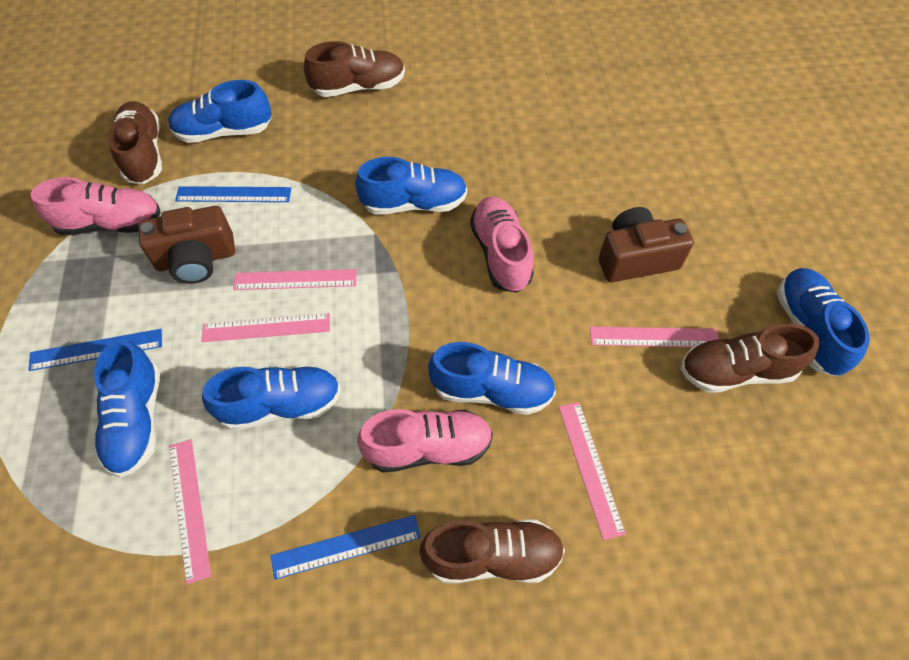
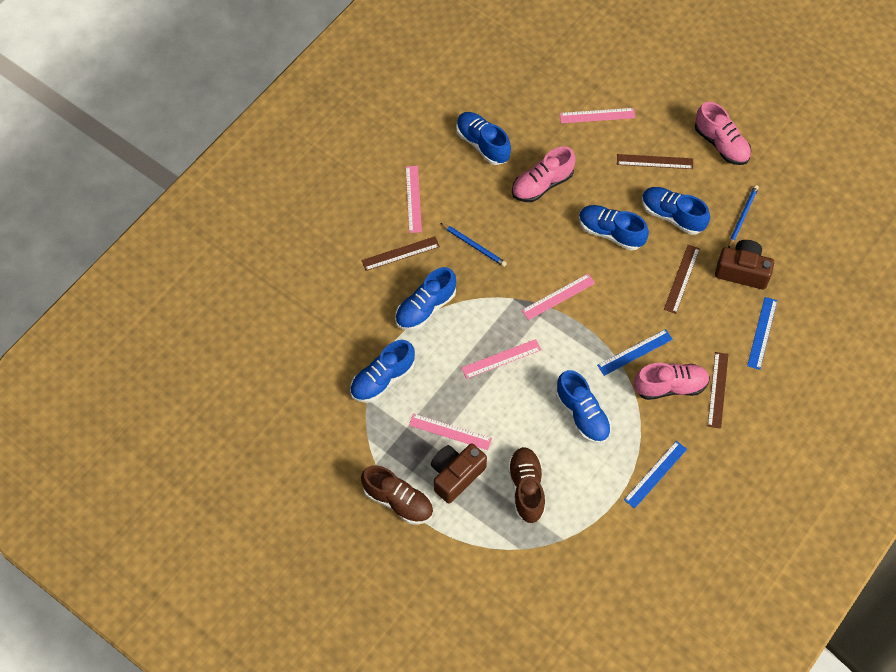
blue pencil: none = 0 -> [441,223,507,267] [728,185,759,248] = 2
brown ruler: none = 0 -> [361,237,440,271] [617,154,693,169] [664,245,700,314] [708,352,728,429] = 4
brown shoe: [108,101,162,184] [304,41,405,97] [420,519,565,583] [681,324,820,393] = 4 -> [361,465,433,525] [508,447,545,523] = 2

